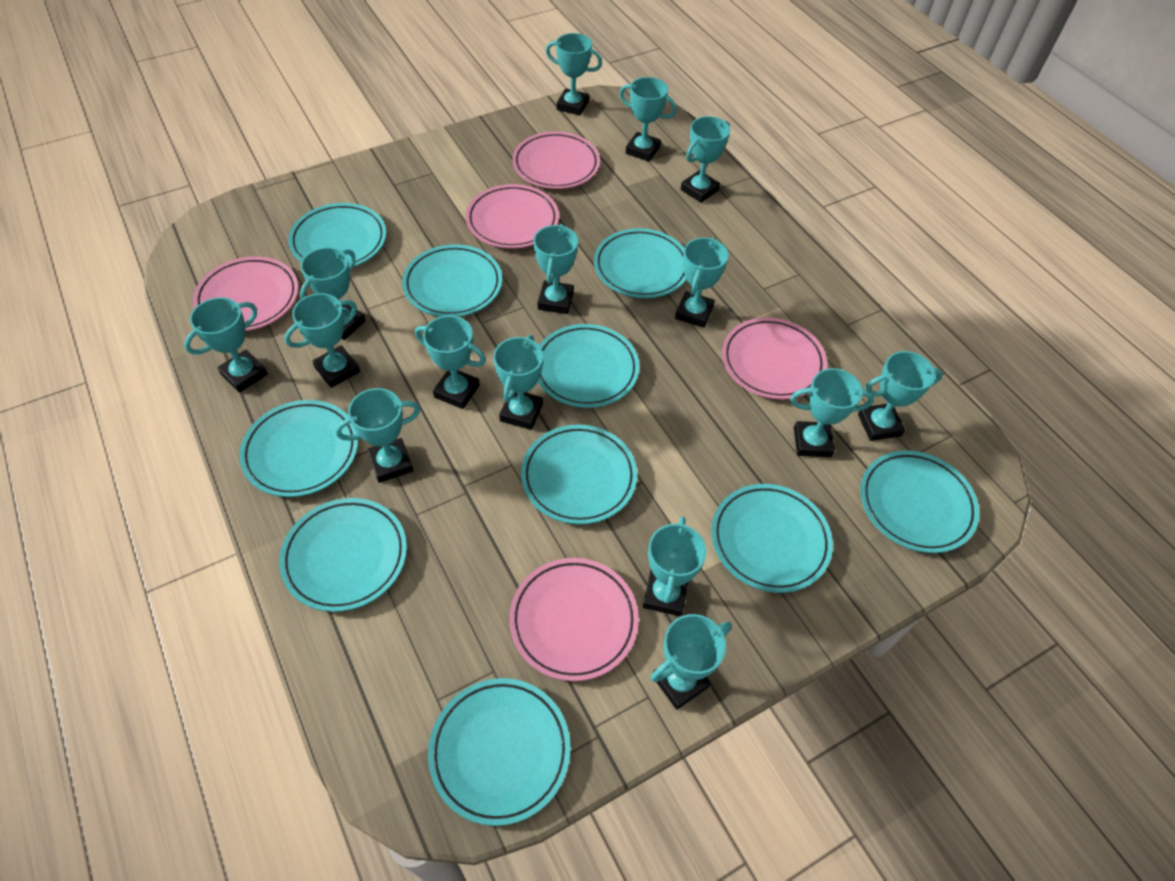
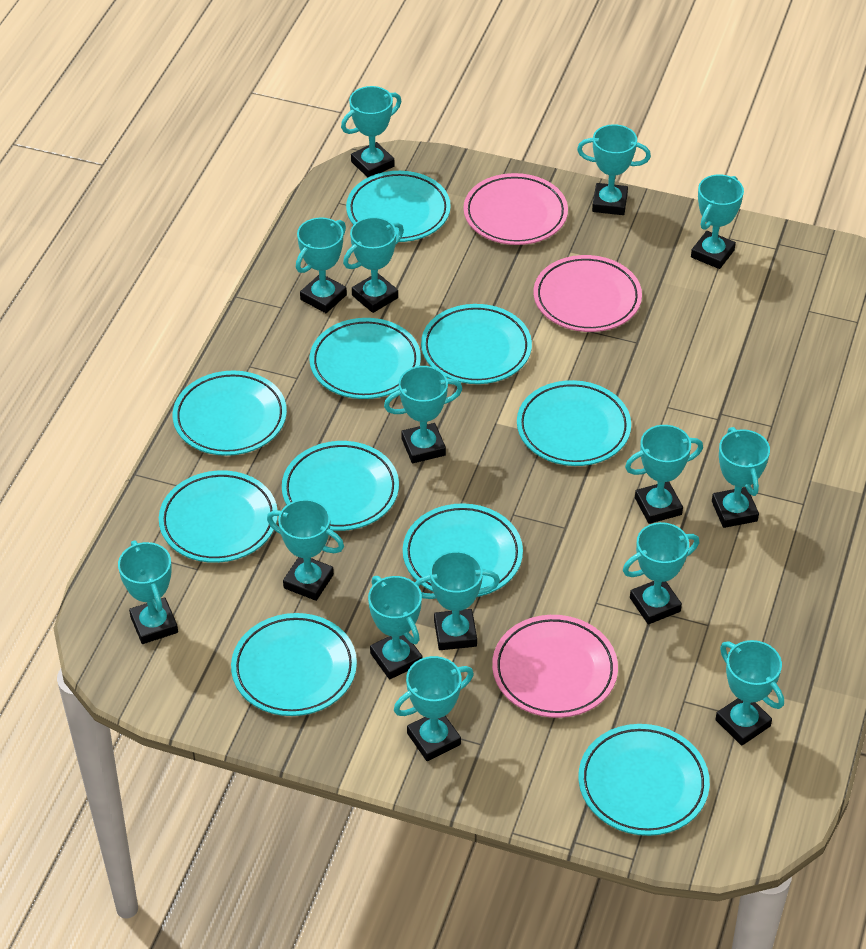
pink plate: [193,256,299,331] [466,184,559,249] [509,558,639,681] [512,132,600,189] [722,317,827,400] = 5 -> [463,173,568,245] [492,615,618,718] [534,255,642,332] = 3

